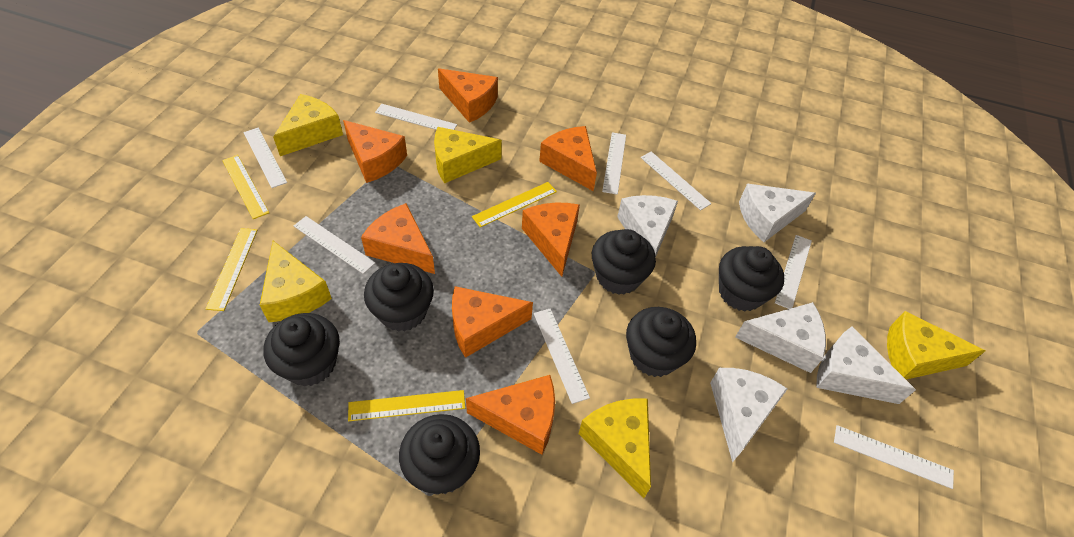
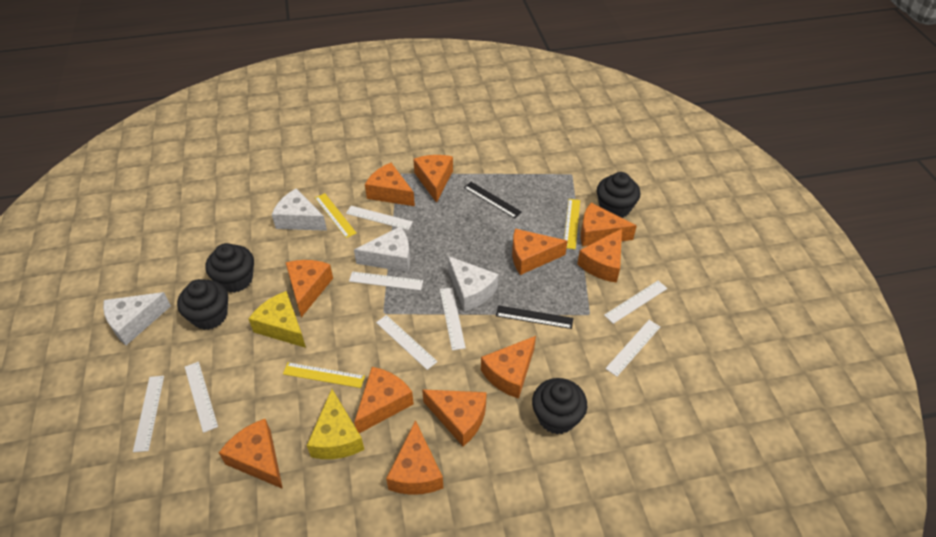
black cupcake: [263,313,340,387] [364,263,434,332] [399,414,480,495] [592,229,656,295] [626,307,696,377] [719,246,784,311] = 6 -> [177,279,228,330] [206,243,254,293] [532,378,587,434] [597,172,641,218] = 4
black ruler: none = 0 -> [464,182,522,219] [496,305,573,329] = 2
orange cheese: [343,120,407,183] [361,203,435,274] [438,68,498,123] [452,286,533,358] [466,375,555,455] [522,202,580,277] [539,126,597,191] = 7 -> [219,419,283,489] [285,260,333,317] [354,367,414,433] [365,163,415,206] [386,420,443,495] [413,155,453,203] [422,389,487,446] [481,336,536,399] [512,229,568,275] [577,229,622,283] [581,203,637,246] = 11
white cheese: [617,195,678,257] [710,368,788,463] [735,302,826,373] [739,184,816,242] [816,327,916,404] = 5 -> [103,292,171,345] [272,188,327,231] [354,226,410,272] [448,256,498,311] = 4
yellow cheese: [260,241,332,322] [273,94,343,156] [434,127,502,184] [579,399,651,498] [887,311,985,380] = 5 -> [248,291,306,348] [307,389,364,459] = 2
yellow ruler: [206,228,258,311] [222,155,269,219] [348,390,465,421] [472,182,557,227] = 4 -> [283,362,365,388] [315,193,357,238] [564,199,580,249] = 3

